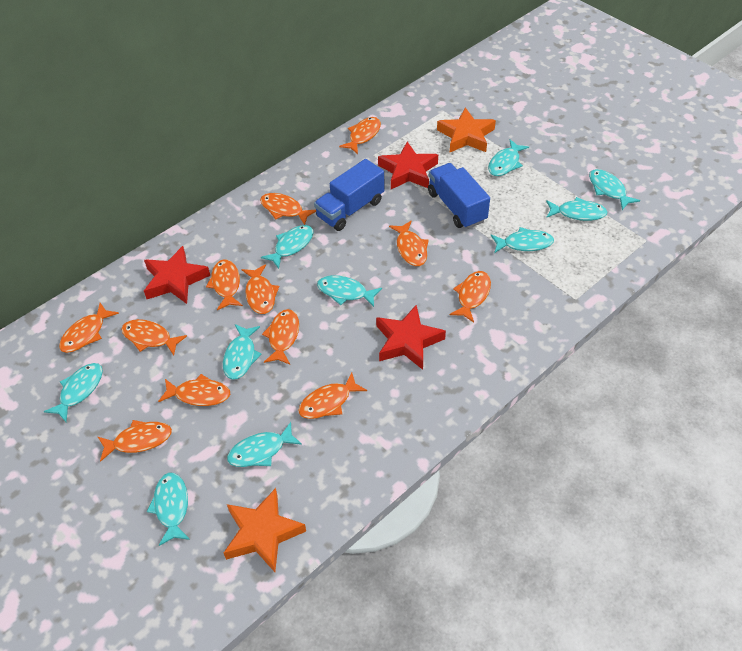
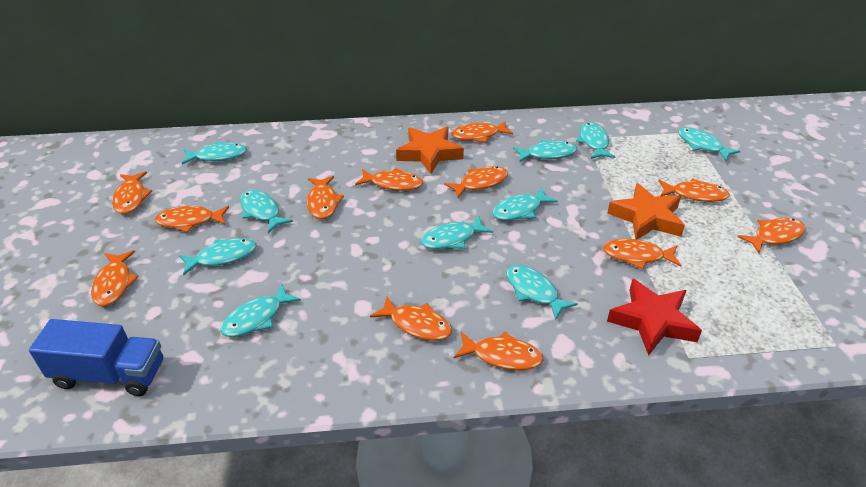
blue truck: [314,159,385,231] [428,163,490,229] = 2 -> [29,319,163,396] = 1
red star: [144,246,210,304] [376,305,446,370] [378,142,438,189] = 3 -> [607,279,702,356] = 1

